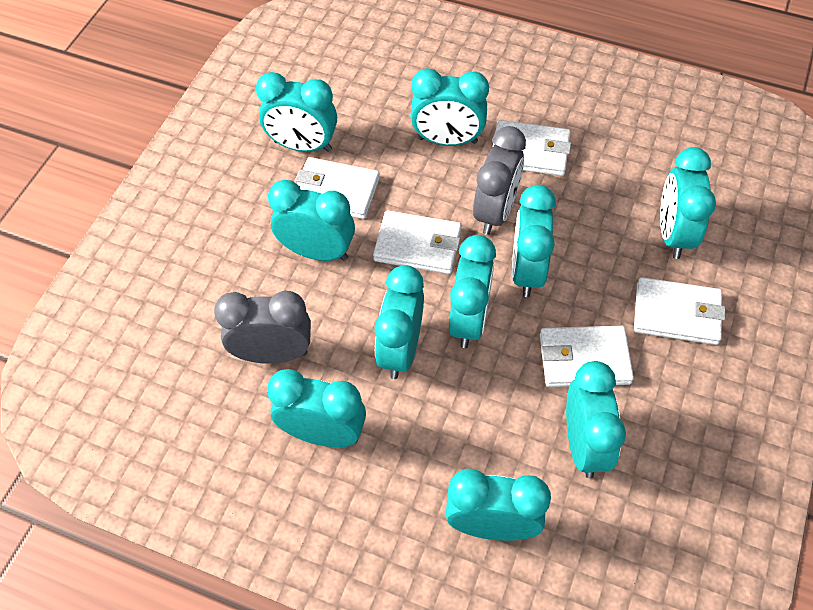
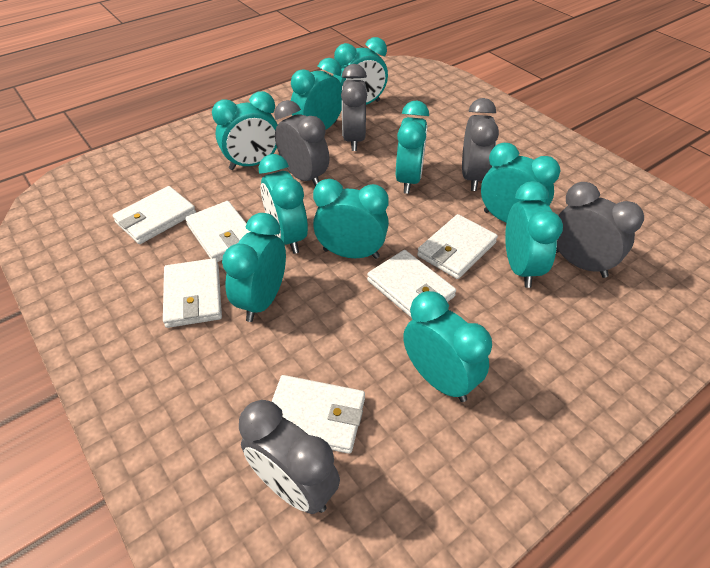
grey clock: [214,291,311,364] [473,126,526,235] = 2 -> [239,400,340,514] [274,100,329,187] [341,64,367,151] [462,98,499,191] [556,182,644,278] = 5
white wallet: [295,157,380,219] [373,210,462,274] [492,120,571,176] [540,326,634,387] [634,277,725,345] = 5 -> [112,186,196,244] [163,258,222,328] [185,201,251,262] [271,375,365,454] [367,250,456,318] [417,214,498,279] = 6

